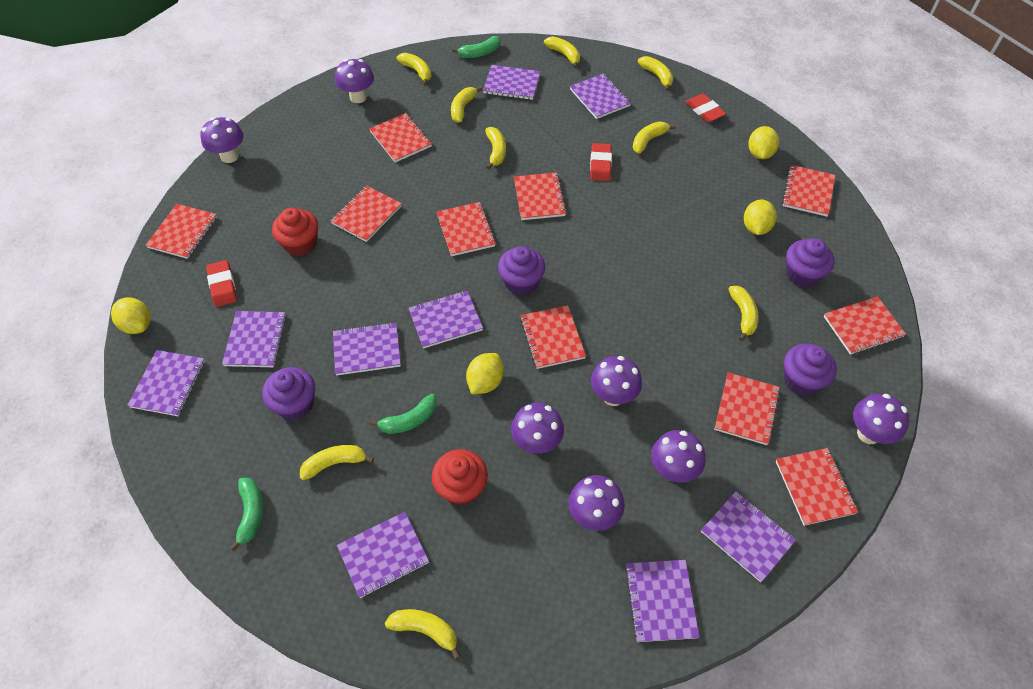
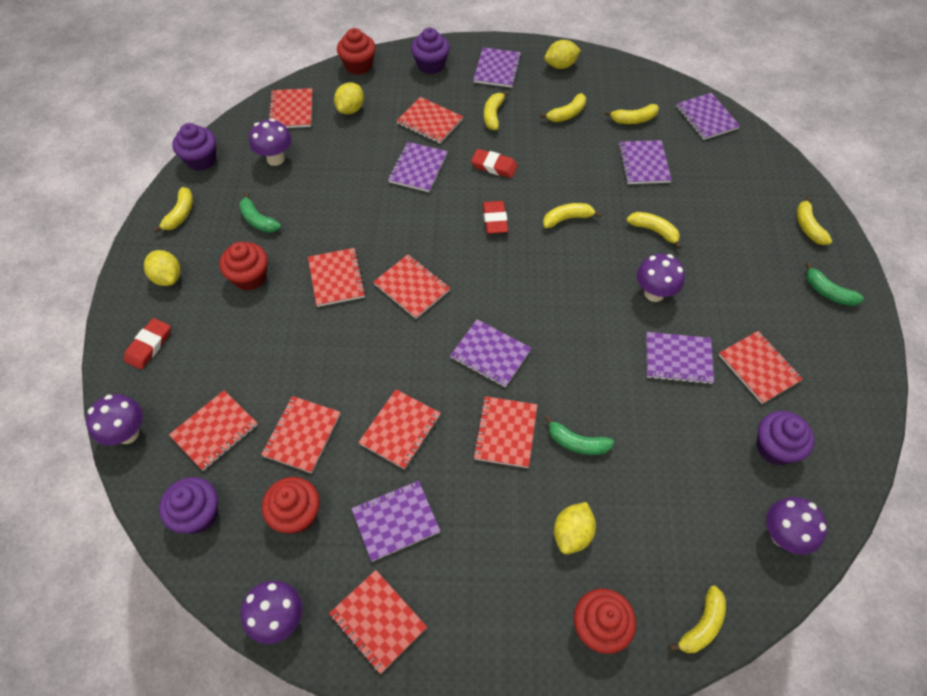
purple mushroom: [200,117,244,163] [335,59,374,103] [511,403,564,454] [568,475,625,531] [591,356,642,406] [651,430,706,483] [853,394,909,444] = 7 -> [86,394,143,445] [241,581,302,644] [249,119,291,166] [637,254,685,302] [766,497,827,555] = 5
purple notebook: [127,350,205,416] [222,311,286,367] [333,322,401,375] [337,512,429,598] [408,291,483,348] [483,65,541,100] [570,73,631,119] [625,560,699,642] [701,491,796,582] = 9 -> [351,480,440,562] [388,142,448,192] [450,319,532,388] [473,47,522,88] [618,140,672,184] [646,332,714,385] [676,93,740,140] = 7
red cupcake: [272,207,318,256] [432,449,488,505] = 2 -> [220,242,268,291] [262,477,320,534] [337,28,376,75] [574,589,636,654] = 4
yellow banana: [300,445,374,480] [385,609,460,659] [397,53,431,86] [451,86,483,123] [485,127,506,170] [544,36,580,68] [633,122,676,154] [638,56,674,91] [729,286,759,341] = 9 -> [153,187,193,233] [484,91,509,130] [540,93,586,122] [543,203,602,228] [605,104,659,124] [627,212,681,249] [669,586,726,653] [796,196,832,245] = 8

